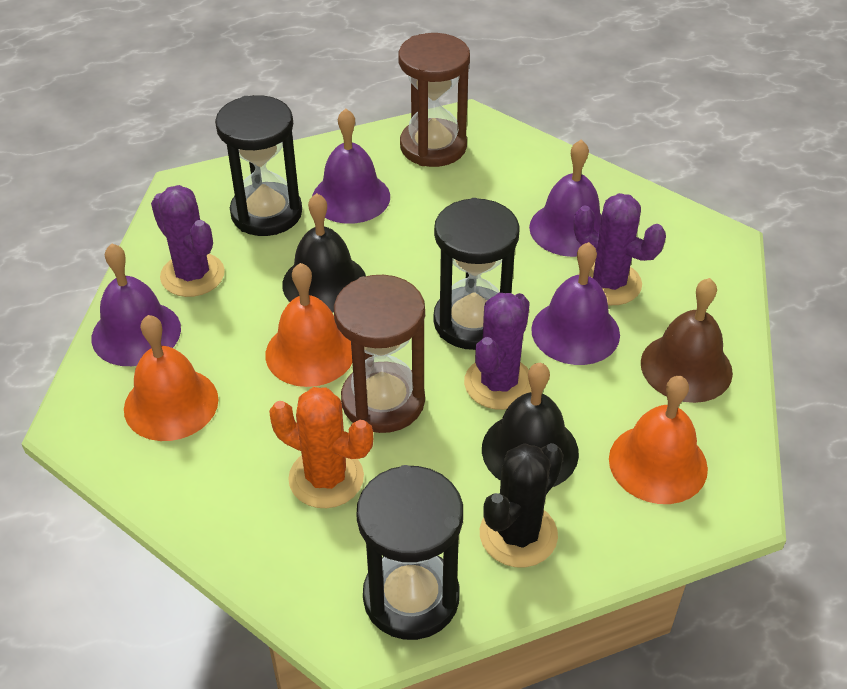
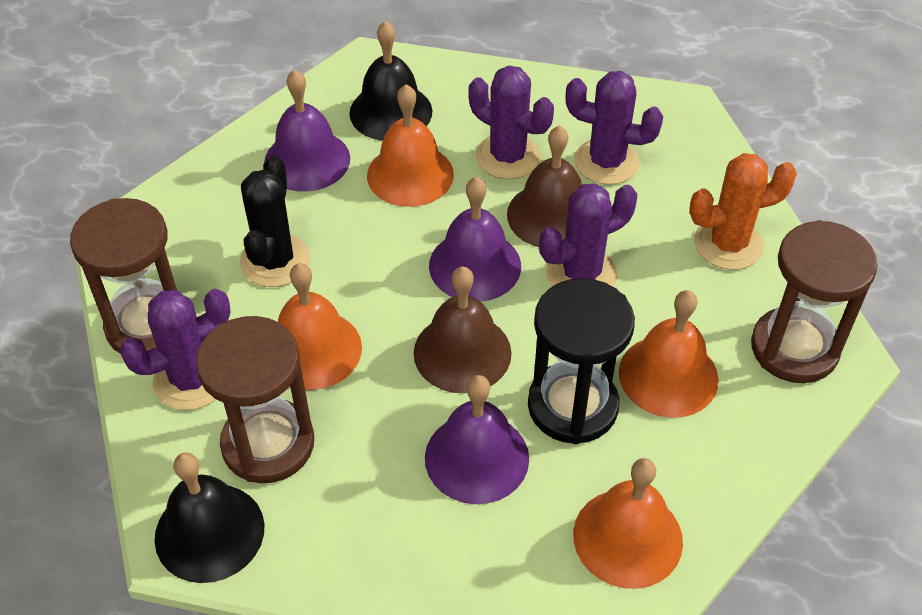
black hourglass: [215,95,302,236] [356,465,463,640] [433,198,520,350] = 3 -> [528,278,635,444] = 1
brown bell: [641,278,733,403] = 1 -> [414,266,512,394] [507,125,582,247] = 2
brown hourglass: [334,275,425,433] [398,33,470,167] = 2 -> [70,198,177,354] [196,316,314,483] [751,220,878,383] = 3
orange bell: [124,315,218,441] [265,263,352,387] [609,376,708,504] = 3 -> [278,263,362,390] [367,84,454,207] [573,458,683,589] [619,290,719,418] = 4
purple bell: [91,244,181,366] [312,108,390,224] [529,140,602,257] [531,242,620,365] = 4 -> [264,70,350,192] [425,375,529,504] [429,177,521,302] = 3
purple cactus: [151,185,225,297] [464,293,532,410] [574,193,666,305] = 3 -> [119,289,231,410] [469,65,554,179] [539,183,637,287] [565,71,663,185] = 4

